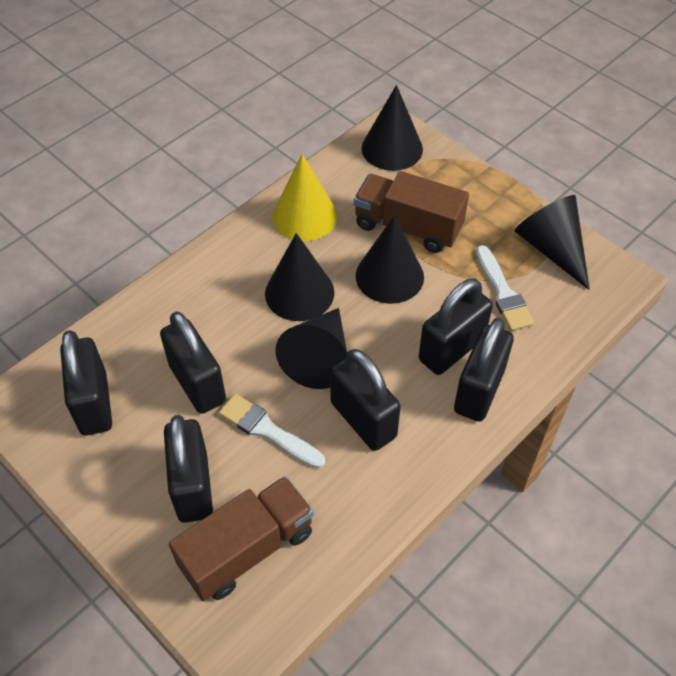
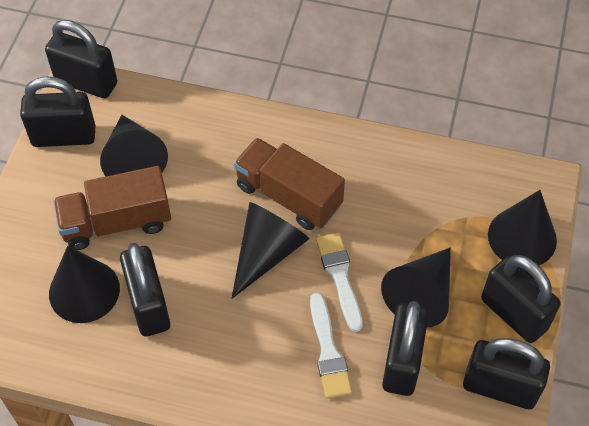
yellow cone: [272,154,337,241] = 1 -> none = 0

